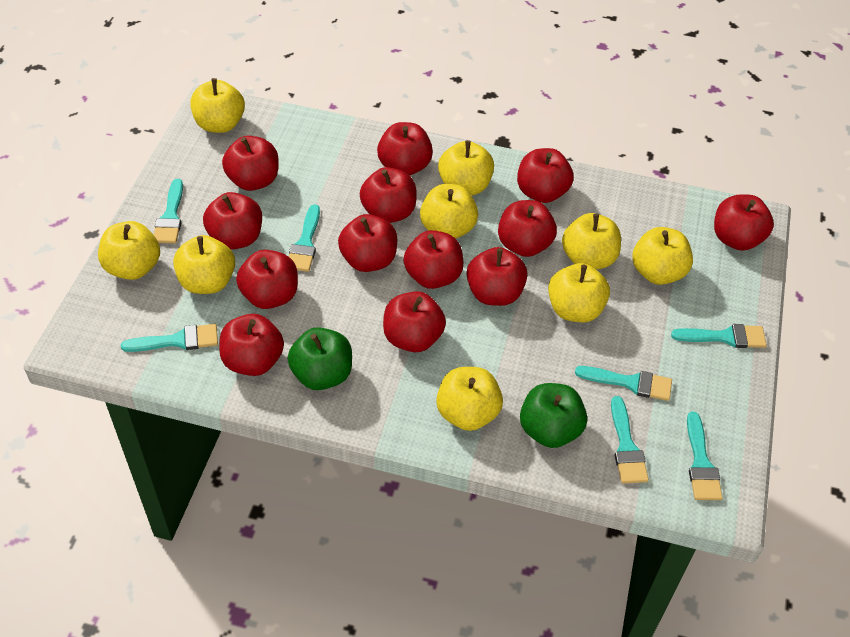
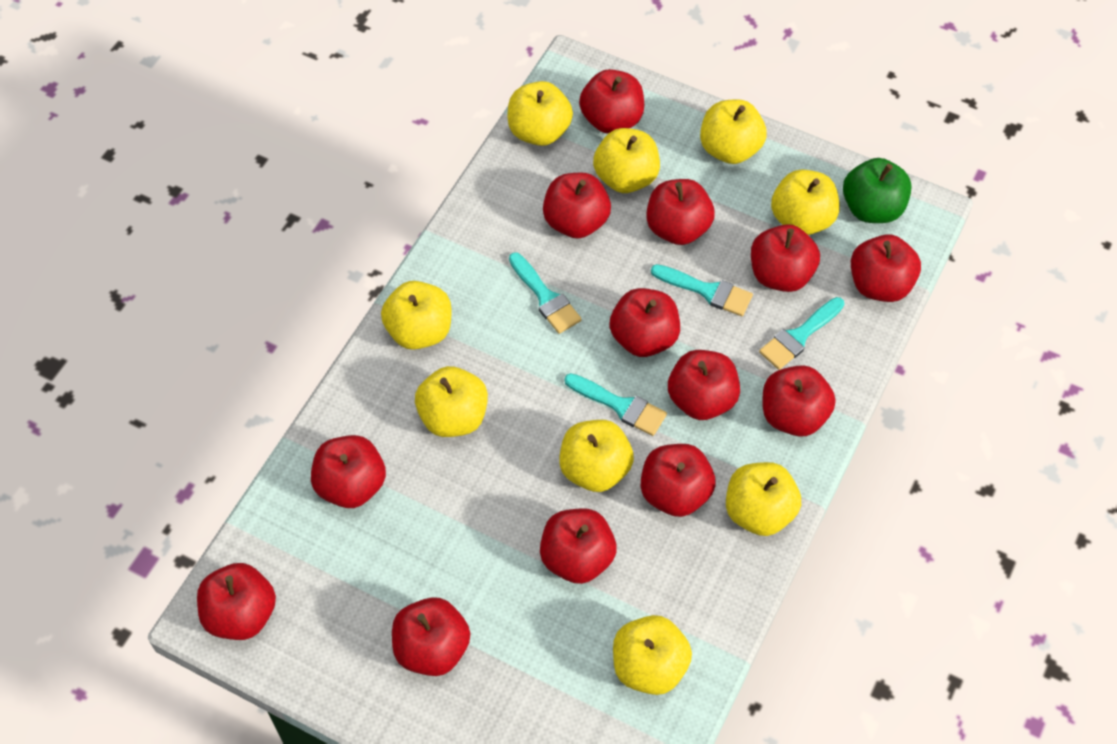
green apple: [287,327,352,390] [520,383,587,448] = 2 -> [843,158,912,223] = 1
turquoise brush: [121,324,218,352] [154,179,183,243] [289,205,320,272] [575,366,672,401] [611,396,649,484] [671,324,767,348] [687,412,723,500] = 7 -> [509,252,582,334] [564,373,667,436] [651,264,753,316] [759,297,844,370] = 4

